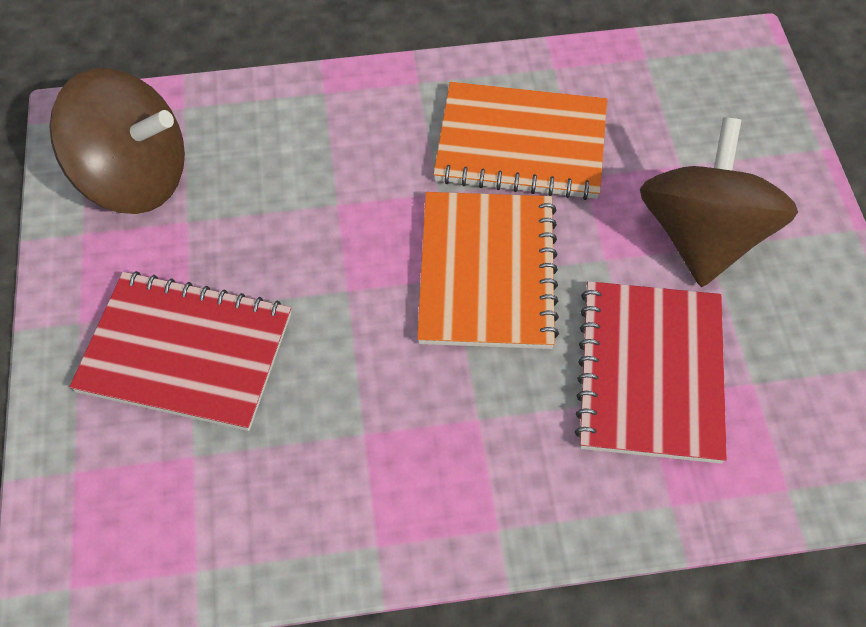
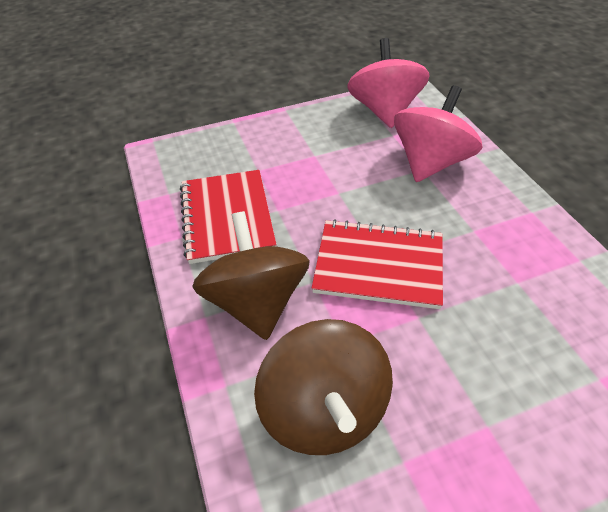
orange notebook: [417,192,559,349] [433,82,607,200] = 2 -> none = 0
pink spinning top: none = 0 -> [347,38,430,128] [394,85,482,182] = 2

